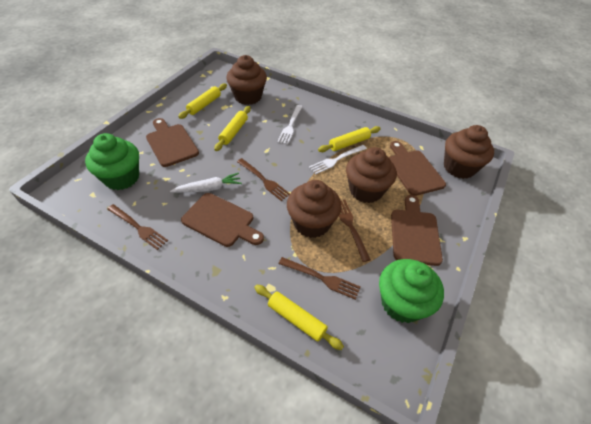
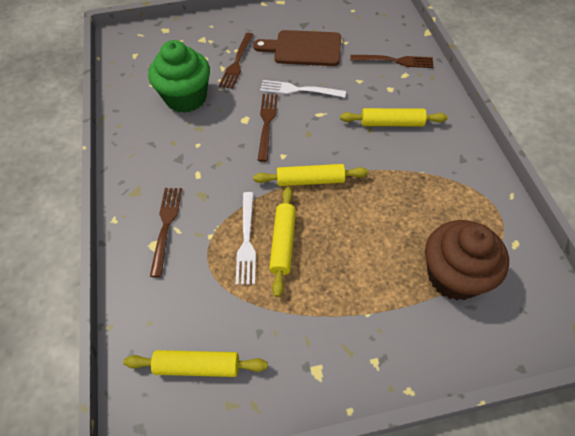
brown cupcake: [227,55,267,105] [287,180,341,238] [346,147,397,203] [444,125,494,179] = 4 -> [425,220,509,300] = 1
brown cutting board: [146,118,199,167] [181,193,264,247] [389,141,446,196] [391,195,443,266] = 4 -> [253,30,341,66] = 1
green cupcake: [85,133,139,190] [379,259,444,323] = 2 -> [148,40,210,113] = 1
white carrot: [170,173,242,193] = 1 -> none = 0

